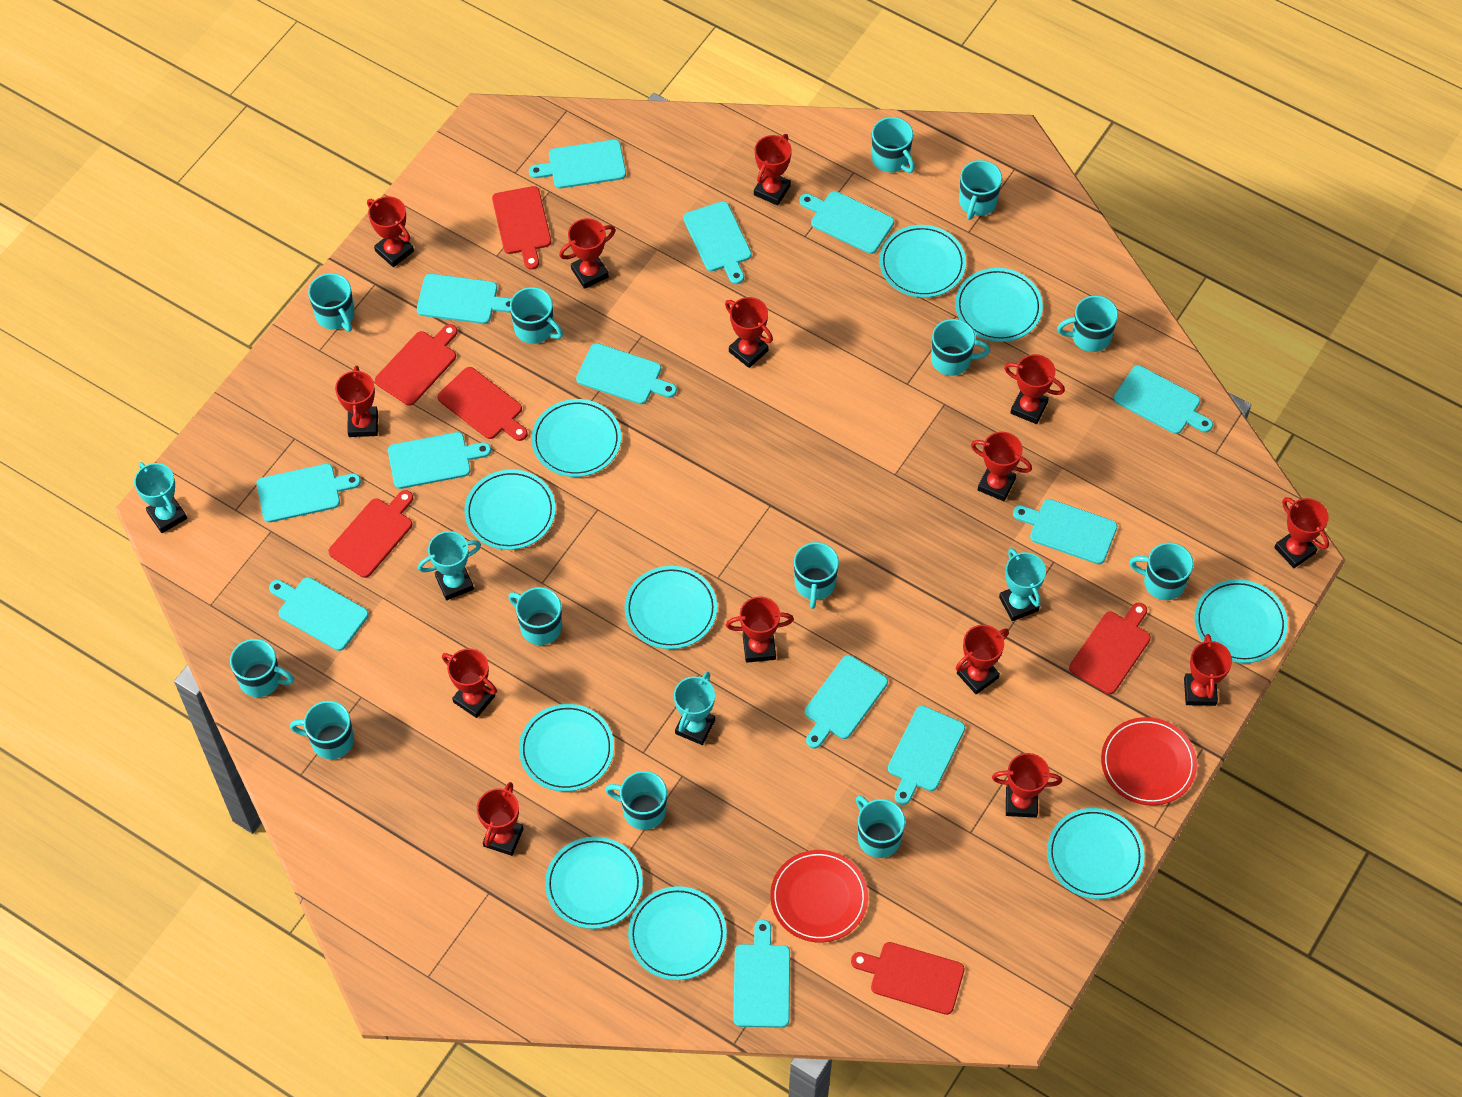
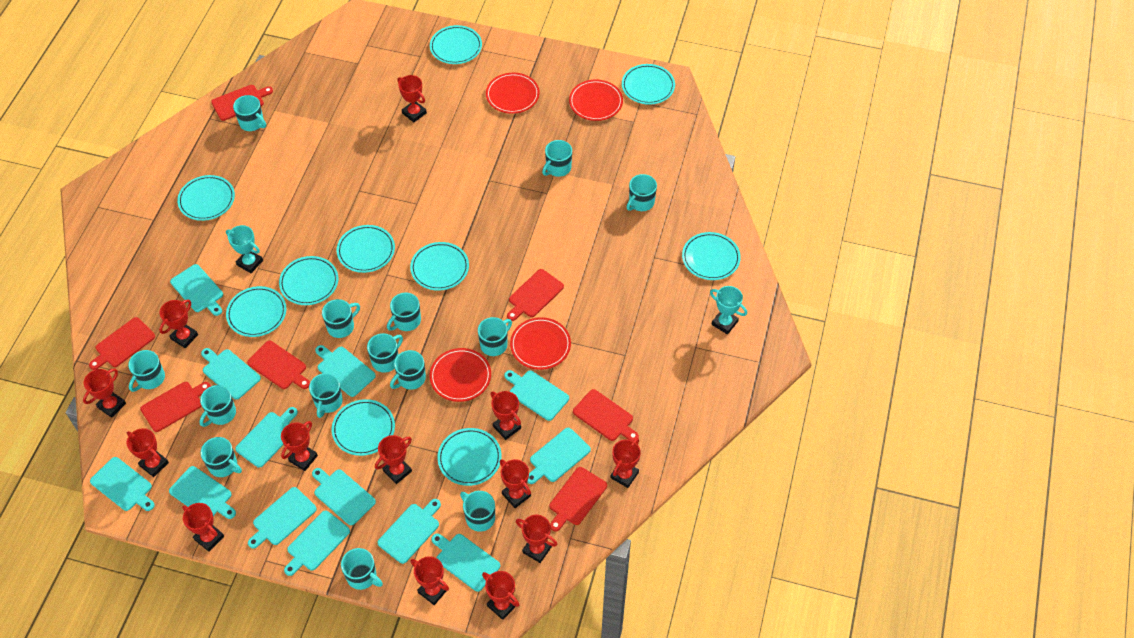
red cutting board: [328,490,413,578] [375,324,457,406] [437,367,528,441] [492,186,551,270] [851,942,965,1015] [1069,603,1151,694] = 6 -> [89,317,155,370] [140,382,211,432] [211,85,273,121] [247,341,310,389] [507,269,564,321] [549,467,607,532] [573,389,639,441] = 7
red plate: [770,850,868,942] [1101,717,1197,806] = 2 -> [429,348,491,402] [486,73,540,114] [510,317,571,370] [569,80,623,121] = 4
red trophy: [335,366,378,437] [367,196,414,267] [442,648,497,718] [477,782,523,856] [559,218,616,289] [725,297,773,368] [726,597,794,663] [754,134,792,206] [956,625,1009,695] [971,432,1032,501] [992,753,1062,818] [1004,354,1065,424] [1184,634,1232,706] [1274,497,1329,568] = 14 -> [83,369,126,418] [127,428,169,477] [159,300,198,348] [182,503,224,552] [281,421,318,471] [375,435,412,484] [397,75,427,122] [411,556,449,605] [482,571,520,620] [490,391,521,440] [500,459,531,508] [516,515,557,563] [610,438,641,488] = 13
turquoise mug: [230,639,294,697] [290,701,354,759] [308,273,354,332] [508,587,562,645] [510,287,563,344] [605,771,667,830] [794,542,839,609] [856,795,905,858] [872,117,915,173] [931,319,990,376] [959,160,1002,220] [1057,296,1118,352] [1129,543,1194,600] = 13 -> [128,350,165,392] [199,385,236,427] [200,437,242,477] [233,95,266,131] [309,373,343,418] [322,299,360,338] [341,548,383,590] [367,333,403,373] [387,293,421,331] [390,350,426,390] [460,491,495,532] [478,317,512,356] [542,140,572,177] [627,174,657,211] = 14
turquoise trophy: [134,462,187,533] [418,531,481,600] [674,672,715,745] [999,548,1046,621] = 4 -> [226,225,263,273] [710,286,747,334] = 2

